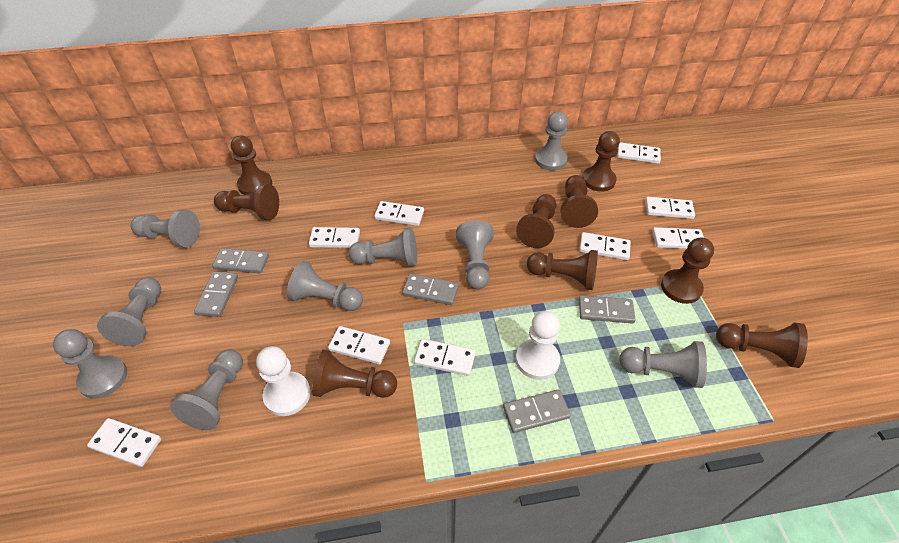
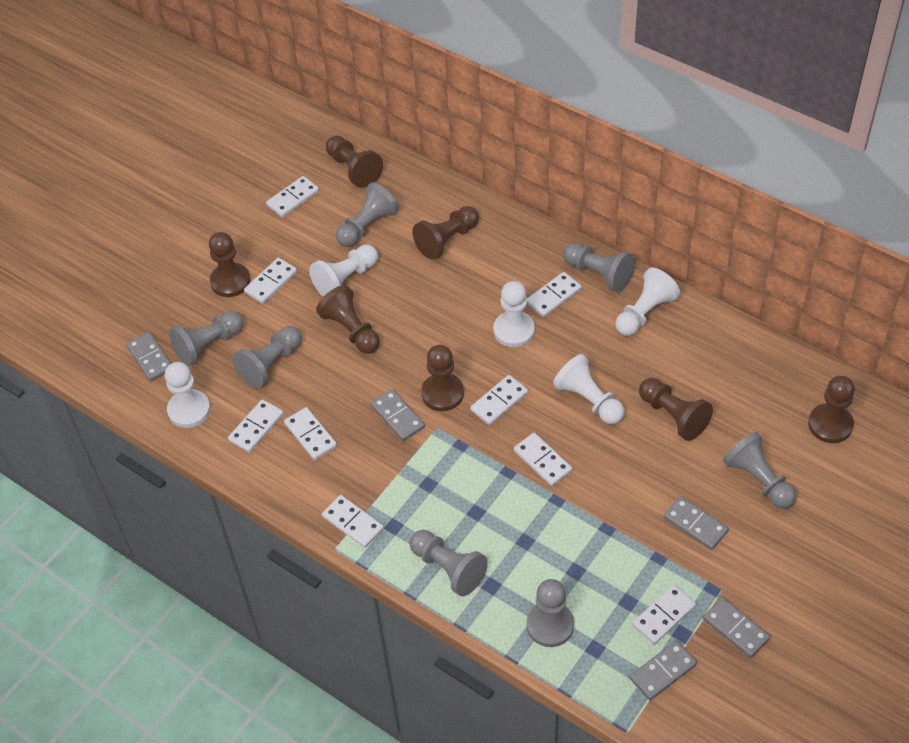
brown pawn: [214,184,279,220] [231,135,272,195] [312,350,397,398] [516,194,556,248] [527,250,598,290] [561,175,598,228] [582,131,620,192] [661,238,714,304] [716,323,808,368] = 9 -> [209,232,250,297] [316,285,380,354] [326,136,383,188] [412,206,479,260] [421,345,464,411] [639,378,713,441] [808,376,855,443] = 7
grey pawn: [53,329,127,398] [97,277,161,346] [131,210,200,247] [170,349,243,430] [287,261,363,311] [348,227,417,266] [456,220,494,289] [535,111,568,171] [619,341,707,388] = 9 -> [169,311,243,366] [233,326,302,388] [336,182,399,247] [409,530,488,596] [527,579,574,647] [563,243,635,292] [723,432,796,509] = 7
white pawn: [256,346,311,416] [516,311,560,380] = 2 -> [165,362,211,428] [309,244,378,297] [493,281,535,347] [553,354,625,424] [616,267,680,336] = 5

